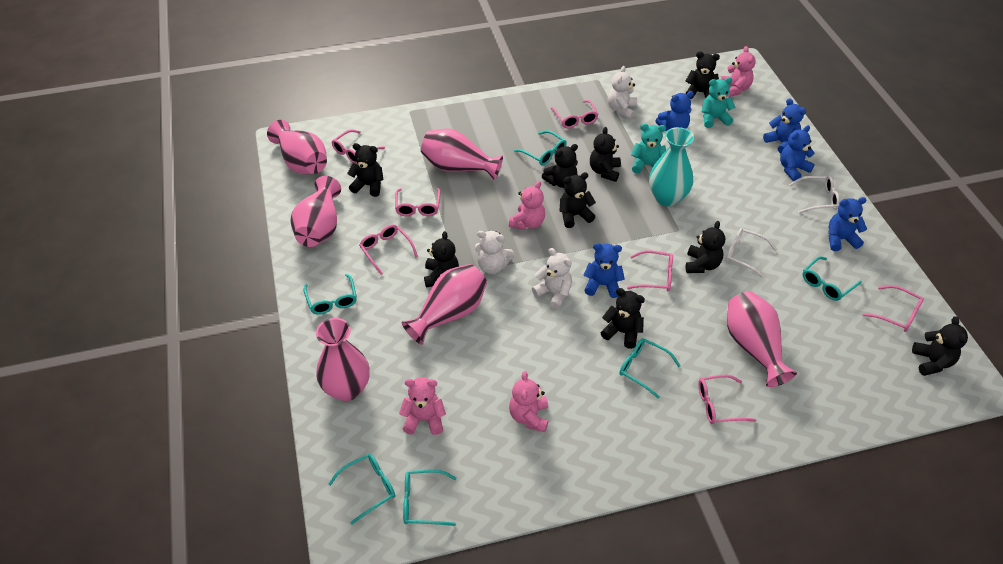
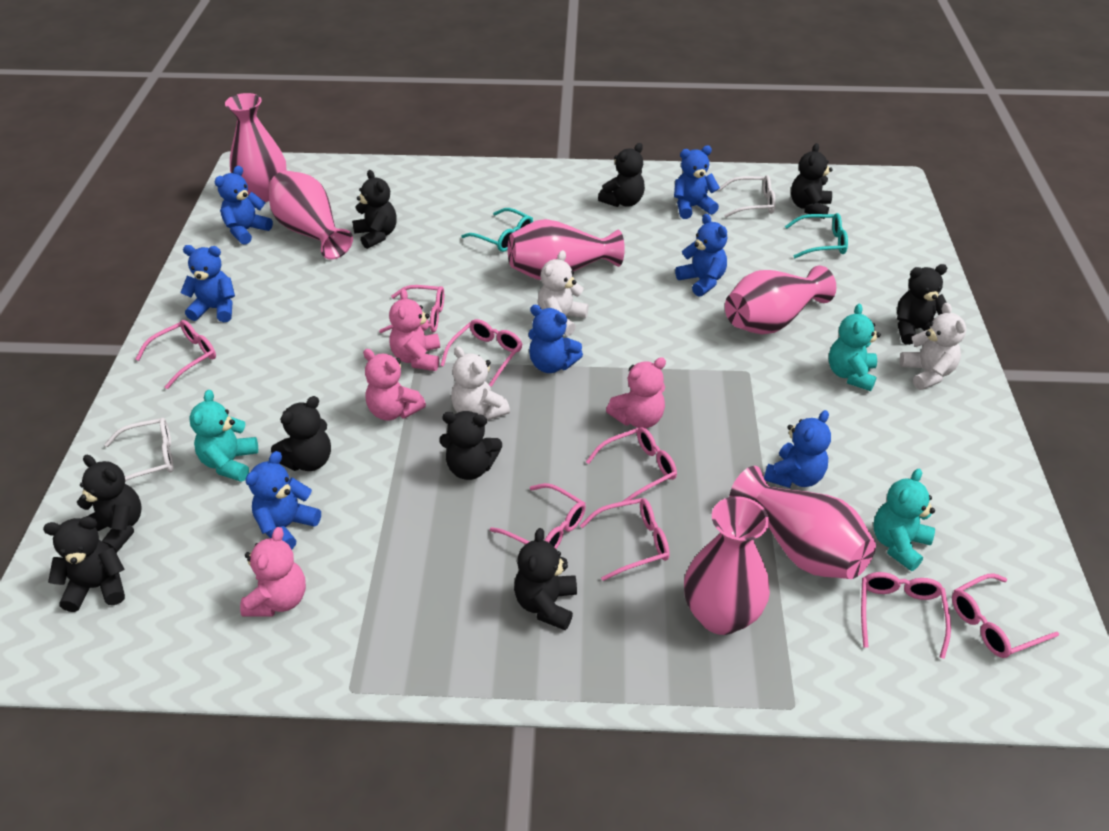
blue teddy bear: [583,243,625,298] [655,91,694,131] [763,98,806,153] [780,125,815,181] [828,197,867,251] = 5 -> [180,245,235,322] [215,166,273,245] [246,451,321,550] [528,305,583,373] [674,146,720,219] [675,214,727,297] [764,410,831,488] = 7
pink glasses: [332,129,385,164] [359,224,418,275] [395,188,441,216] [551,100,599,128] [627,250,673,291] [698,375,757,424] [863,285,924,332] = 7 -> [136,320,216,389] [379,285,444,333] [440,319,522,387] [490,483,586,549] [580,498,670,581] [586,427,677,507] [861,572,951,659] [952,573,1059,658] = 8
turquoise glasses: [303,274,357,315] [328,454,395,525] [403,469,457,526] [514,130,567,166] [619,338,681,399] [802,256,862,301] = 6 -> [462,208,533,252] [785,213,848,258] = 2
turquoise teddy bear: [631,124,666,174] [702,77,735,128] = 2 -> [189,390,258,482] [829,304,881,391] [873,469,935,571] = 3
turquoise vase: [649,127,694,206] = 1 -> none = 0

